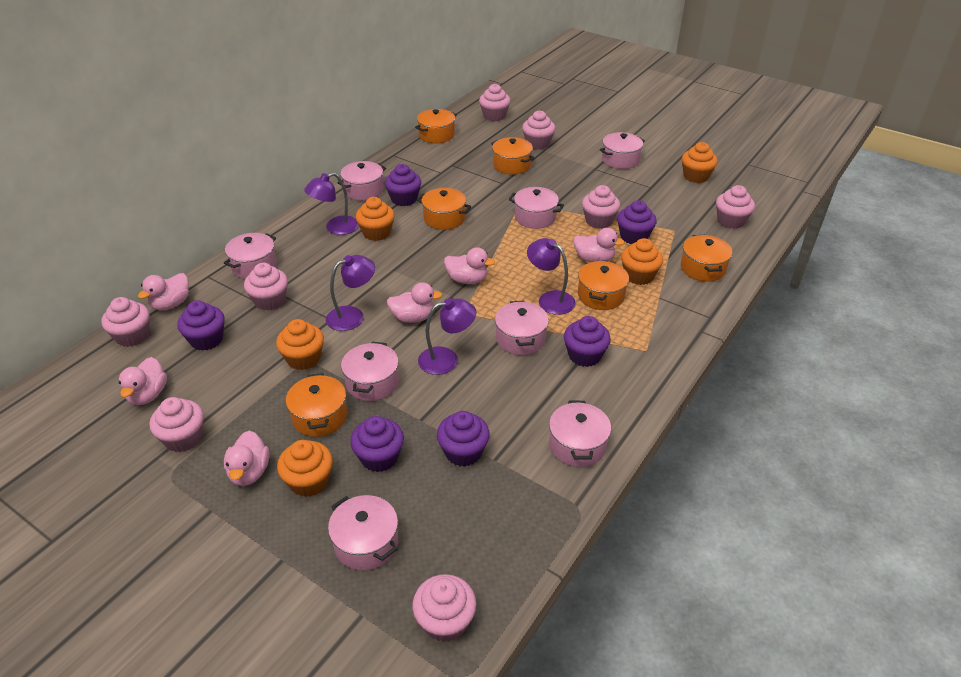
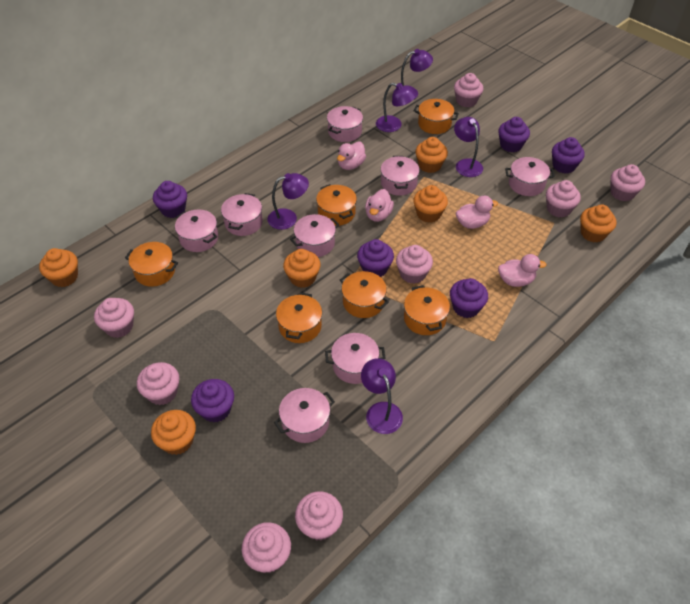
orange cupcake: [276,319,324,370] [277,440,333,497] [356,197,395,241] [621,238,663,285] [682,142,718,183] = 5 -> [39,248,78,287] [151,410,196,455] [283,249,320,288] [413,185,448,223] [415,137,448,173] [580,205,617,242] = 6
pink duck: [119,357,167,405] [138,273,189,311] [224,431,270,486] [387,282,442,323] [444,247,495,284] [574,228,625,262] = 6 -> [337,142,366,170] [365,189,394,222] [456,196,498,229] [498,254,547,287] = 4
purple lamp: [304,173,359,235] [326,255,375,331] [418,298,476,375] [527,238,576,315] = 4 -> [267,173,309,230] [361,358,403,434] [376,83,416,132] [394,49,433,98] [454,117,483,177] = 5

